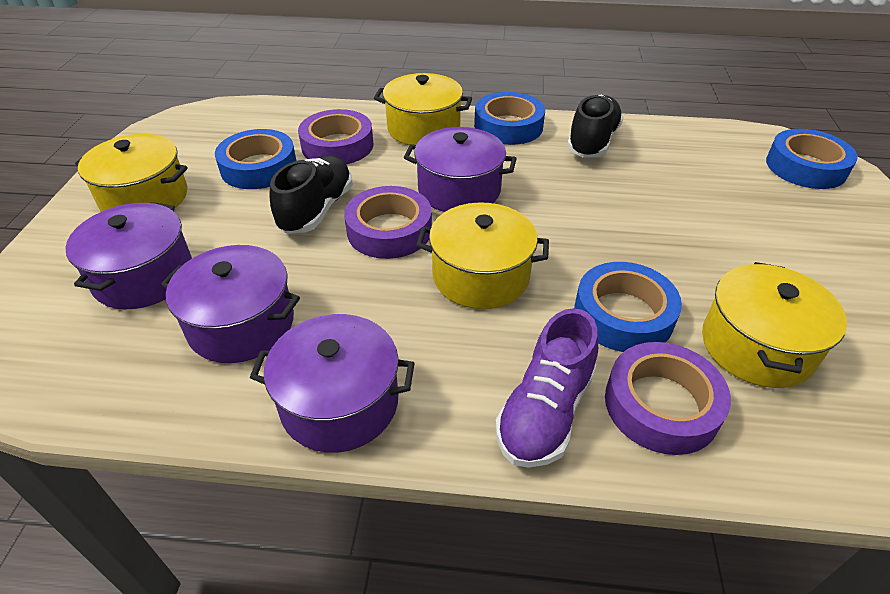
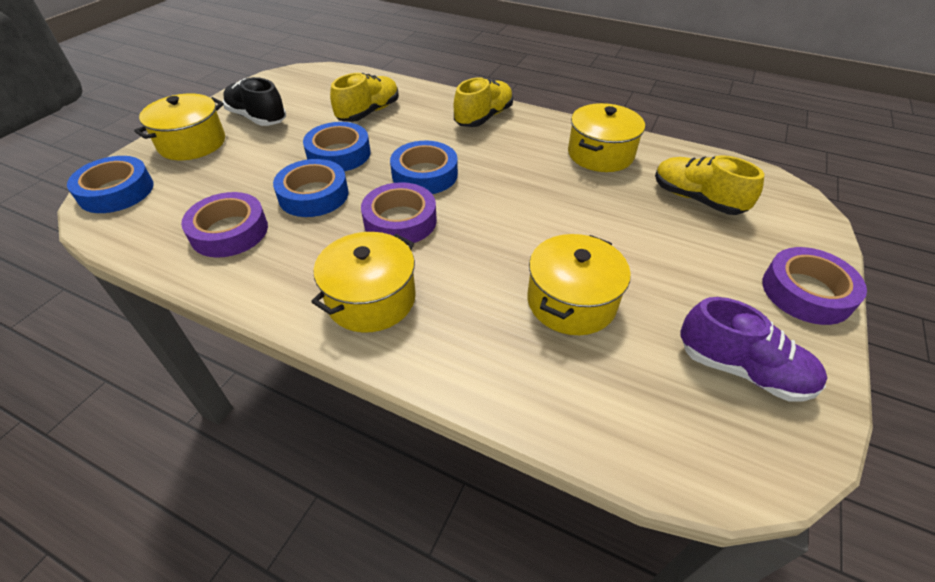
black shoe: [270,155,353,234] [567,95,623,158] = 2 -> [223,77,286,126] = 1
purple pot: [65,202,192,309] [161,245,300,363] [250,314,415,453] [404,127,517,212] = 4 -> none = 0
yellow shoe: none = 0 -> [330,73,399,122] [454,78,513,127] [655,155,764,215] = 3

